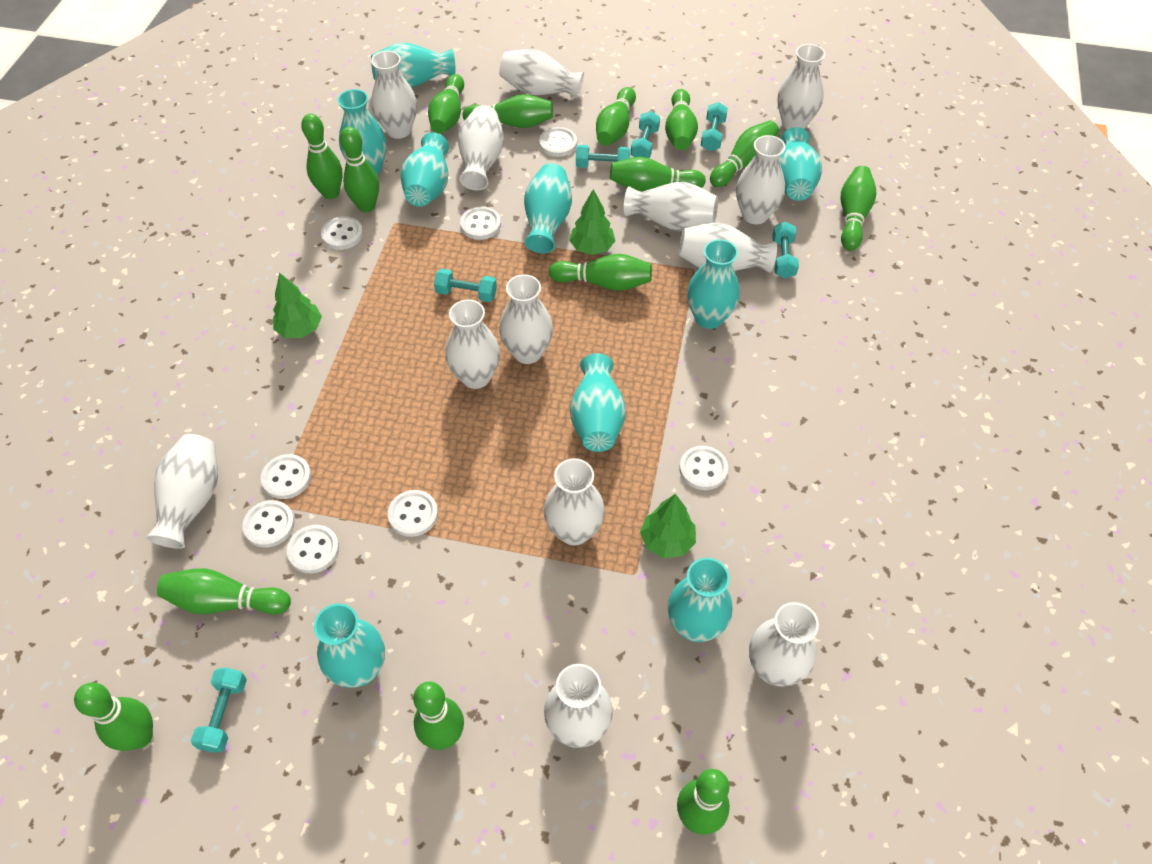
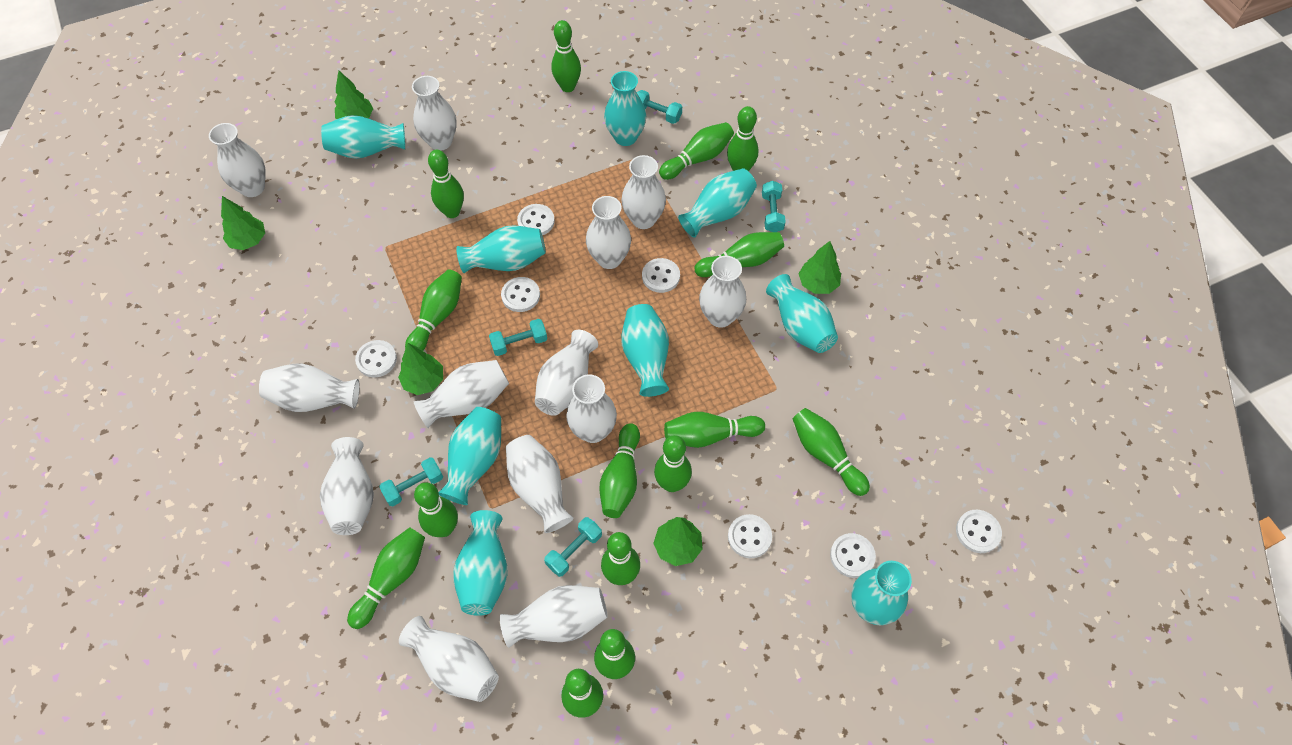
green bowling pin: [74,683,153,751] [157,568,291,615] [301,114,342,199] [340,127,379,212] [413,681,464,750] [428,74,464,134] [463,94,553,128] [549,254,652,291] [596,87,636,146] [610,157,706,192] [665,89,698,150] [677,769,730,835] [710,121,779,187] [841,166,876,251] = 14 -> [347,527,425,629] [405,269,462,350] [414,482,458,537] [428,150,464,218] [551,20,581,92] [561,669,603,718] [594,629,635,679] [599,423,640,518] [601,532,640,585] [654,435,692,492] [659,122,734,180] [664,412,765,448] [695,232,784,277] [727,106,758,171] [793,408,870,496] = 15
green tree: [273,273,322,338] [569,189,615,255] [640,494,696,558] = 3 -> [221,196,265,250] [335,70,373,119] [398,343,443,395] [653,517,703,566] [798,241,841,294] = 5
turquoise dumbbell: [191,668,247,752] [434,269,497,302] [576,145,630,168] [631,111,660,158] [701,102,728,151] [772,222,799,278] = 6 -> [379,457,443,506] [489,319,547,356] [544,517,602,577] [637,90,682,124] [762,181,786,232] = 5
white button: [242,500,295,548] [261,454,311,499] [287,525,339,573] [321,216,363,250] [388,490,438,537] [460,207,501,240] [539,127,577,157] [680,446,728,490] = 8 -> [355,340,397,377] [501,277,540,312] [517,204,555,235] [642,258,680,293] [728,514,772,558] [830,533,876,578] [956,510,1002,553] = 7

